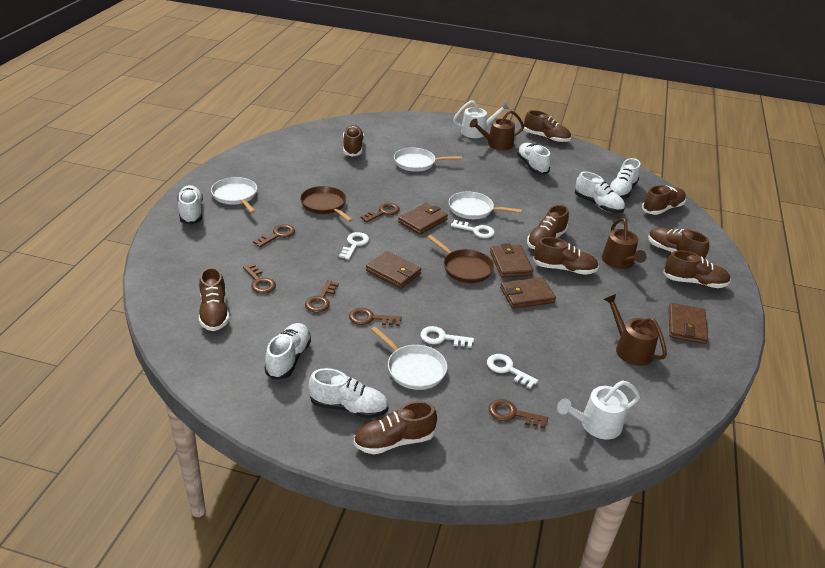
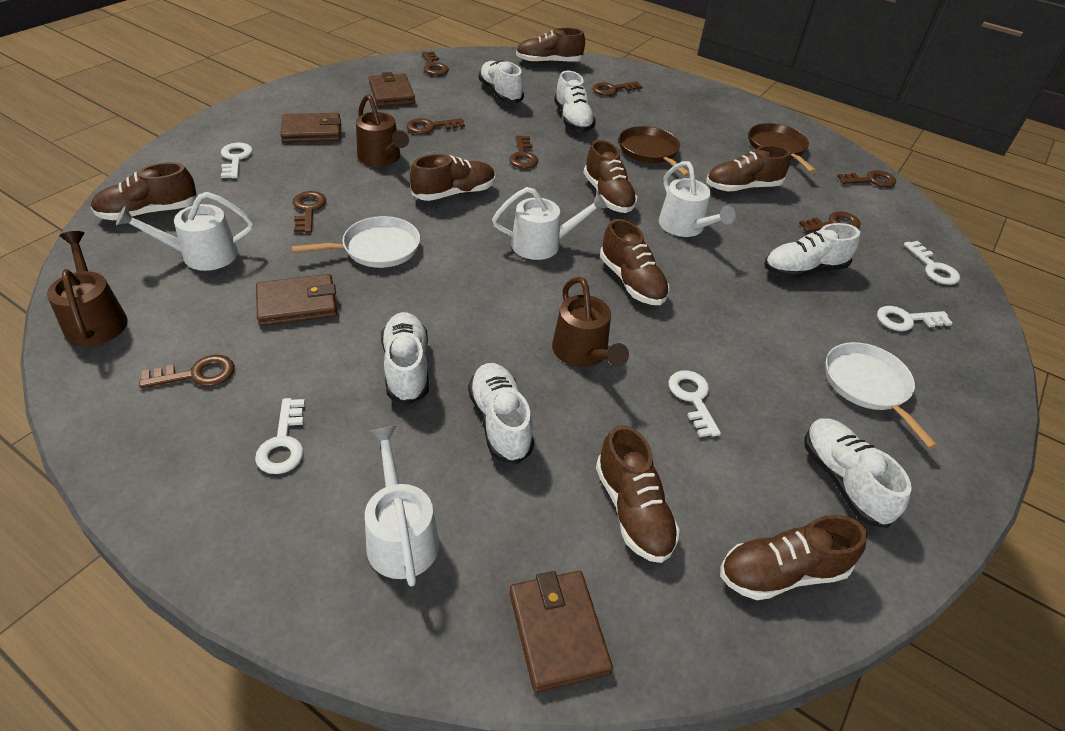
brown key: [243,263,276,294] [253,224,295,247] [305,280,339,313] [349,308,401,326] [360,203,400,222] [489,399,548,429] = 6 -> [139,355,235,388] [293,191,326,233] [406,118,465,134] [422,51,449,76] [509,135,538,169] [593,81,642,96] [799,211,861,232] [837,170,896,187] = 8
brown shoe: [199,267,229,331] [343,125,364,157] [354,401,437,455] [524,110,571,142] [527,205,569,249] [533,237,599,275] [642,185,686,215] [648,227,709,259] [663,250,731,288] = 9 -> [91,162,198,220] [410,154,495,201] [516,28,585,63] [584,140,638,213] [596,425,680,563] [600,219,669,305] [706,145,791,192] [720,515,867,600] = 8
brown wallet: [366,251,421,289] [398,203,448,235] [490,243,533,278] [500,277,556,309] [668,303,708,344] = 5 -> [256,274,337,326] [280,113,341,142] [369,72,415,107] [509,571,613,692] = 4
white key: [339,232,369,260] [420,326,474,348] [451,220,495,238] [487,354,538,388] = 4 -> [221,143,253,178] [255,398,305,474] [669,370,721,437] [877,306,952,331] [904,241,960,285] = 5
white pan: [211,177,257,213] [371,327,447,390] [394,148,462,172] [449,191,522,219] = 4 -> [292,216,420,268] [826,342,938,449] = 2
white watering can: [453,100,509,138] [557,380,640,439] = 2 -> [116,192,253,271] [365,426,439,587] [492,187,607,260] [659,161,736,237] = 4

